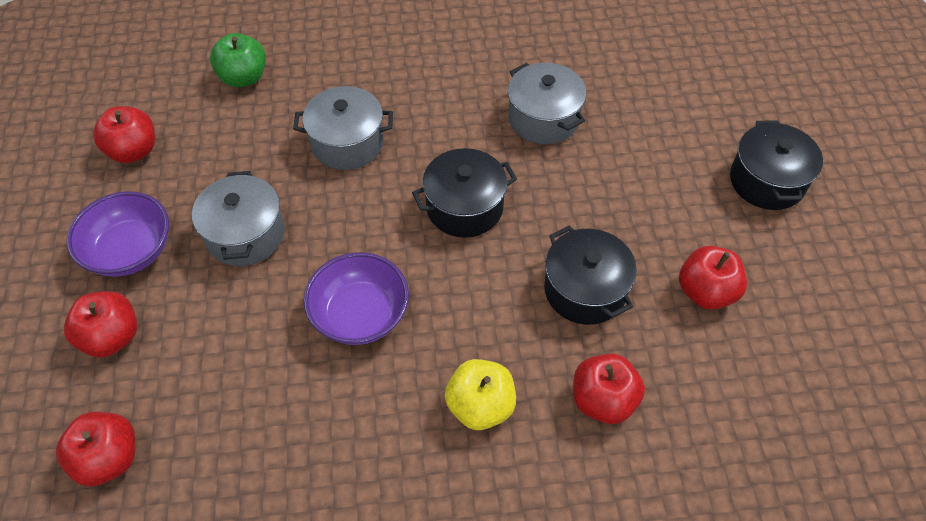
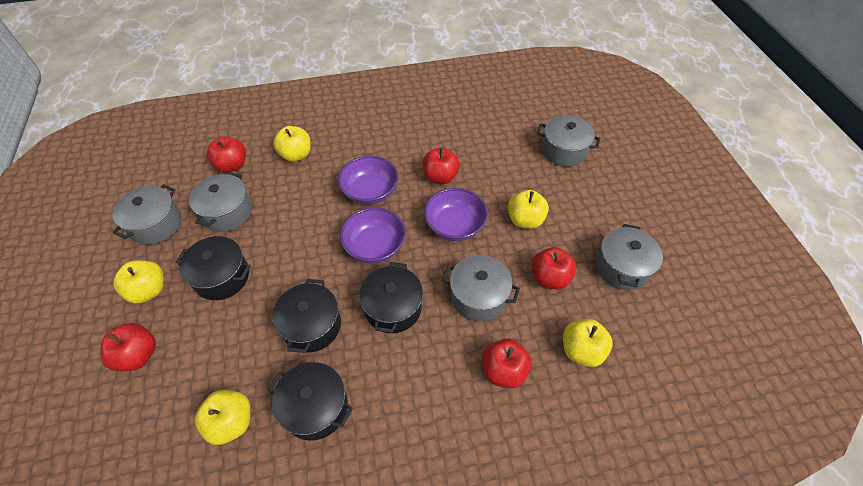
black pot: [412,148,517,238] [544,225,637,325] [730,120,823,210] = 3 -> [176,236,251,300] [268,362,353,441] [272,279,341,353] [359,262,423,333] = 4
green apple: [210,33,266,87] = 1 -> none = 0
grey pot: [192,171,285,266] [293,86,393,170] [508,63,586,144] = 3 -> [112,184,182,245] [189,172,252,232] [442,255,520,321] [537,115,600,167] [595,224,663,290] = 5
purple bowl: [66,191,169,277] [304,252,409,345] = 2 -> [338,156,399,205] [340,207,406,263] [424,188,488,241] = 3
yellow apple: [445,359,516,430] = 1 -> [113,260,164,304] [195,390,251,445] [273,126,311,162] [508,190,549,229] [563,319,613,367] = 5

